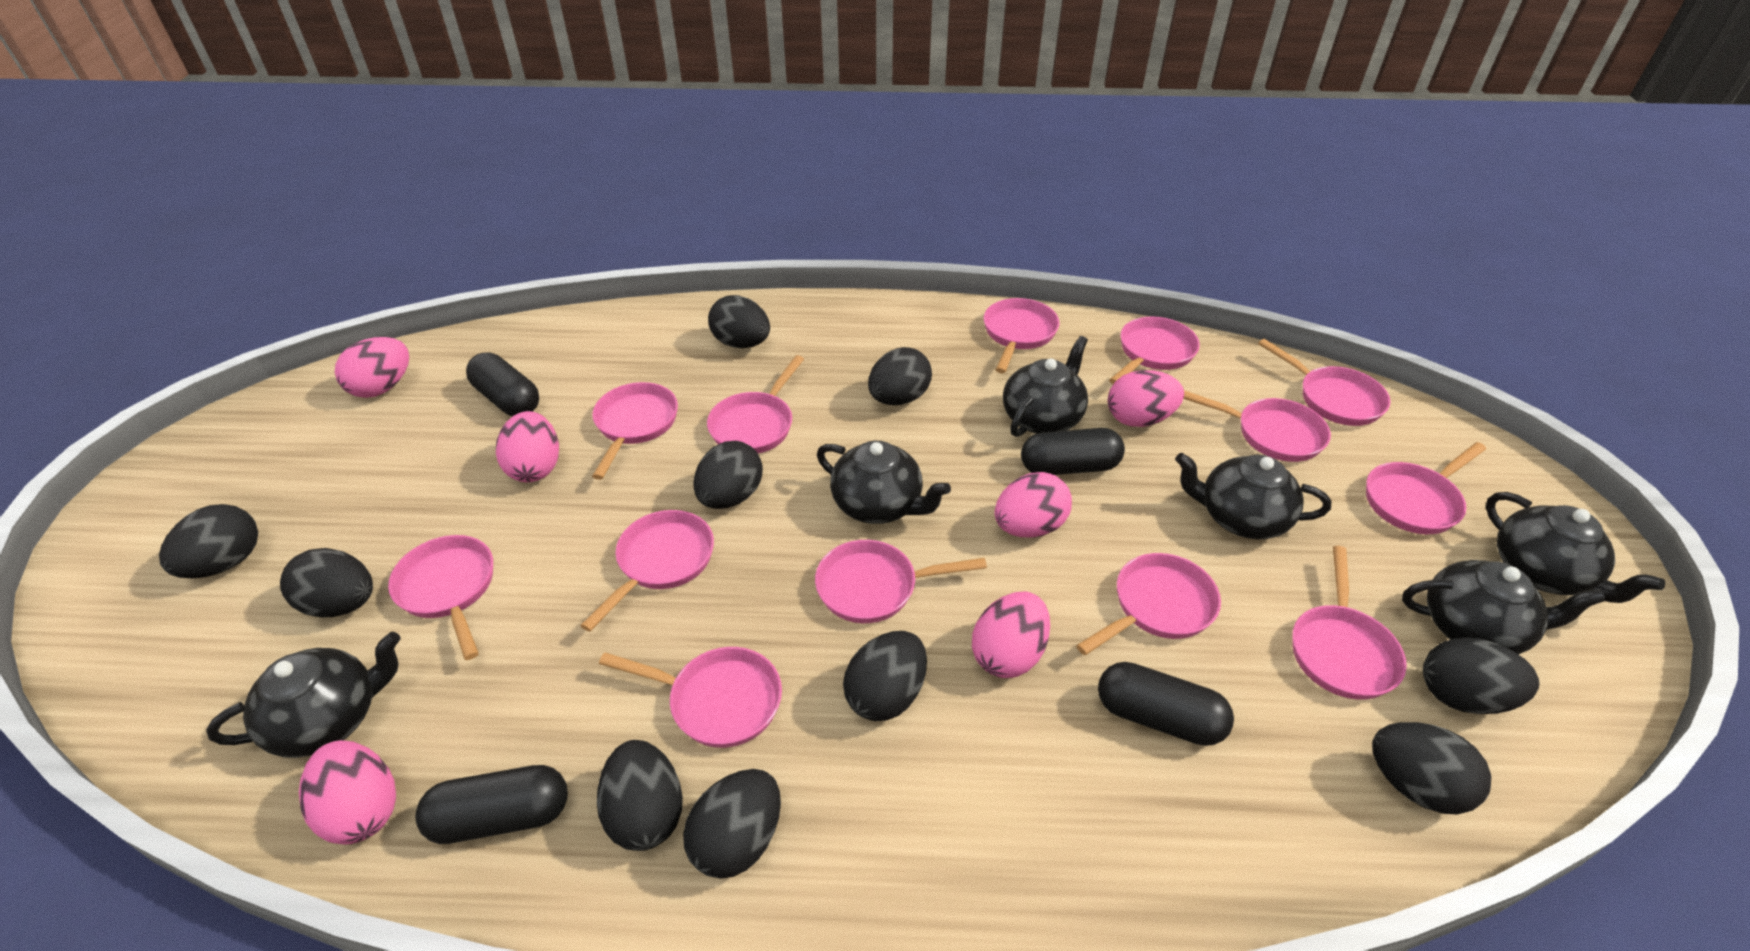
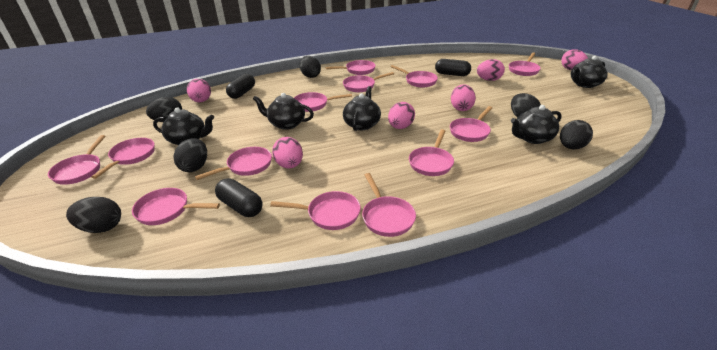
black capsule: [415,765,568,844] [466,352,539,416] [1021,428,1125,475] [1098,662,1234,746] = 4 -> [215,178,263,217] [226,73,255,99] [435,59,471,76] = 3
black egg: [159,504,258,579] [280,548,373,617] [597,740,683,851] [683,769,781,879] [693,441,763,509] [708,295,770,348] [843,631,927,721] [868,347,932,405] [1372,722,1491,815] [1423,637,1539,714] = 10 -> [66,197,121,233] [146,97,182,122] [173,138,207,172] [299,56,321,78] [511,93,541,118] [560,120,593,149] = 6
black teapot: [206,632,401,758] [817,441,951,524] [1003,336,1088,437] [1175,453,1331,539] [1402,560,1606,655] [1486,492,1665,603] = 6 -> [153,108,214,145] [253,93,314,130] [343,86,381,131] [511,105,562,144] [571,56,607,88] = 5

